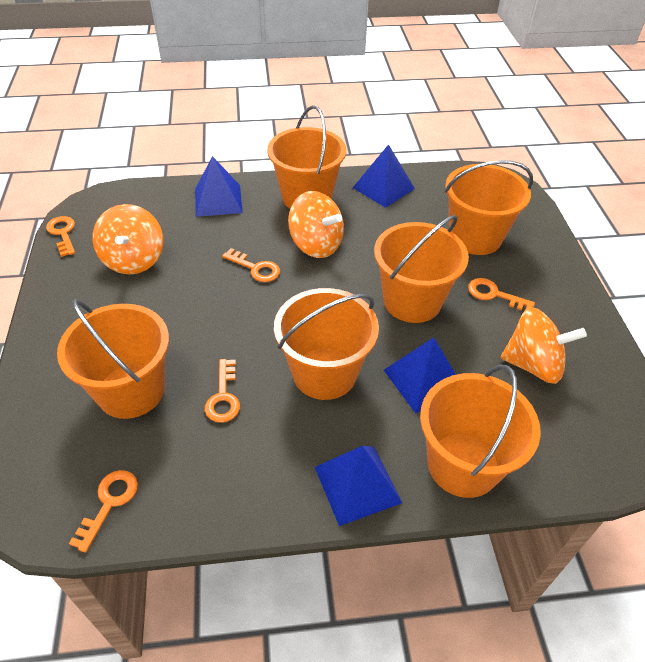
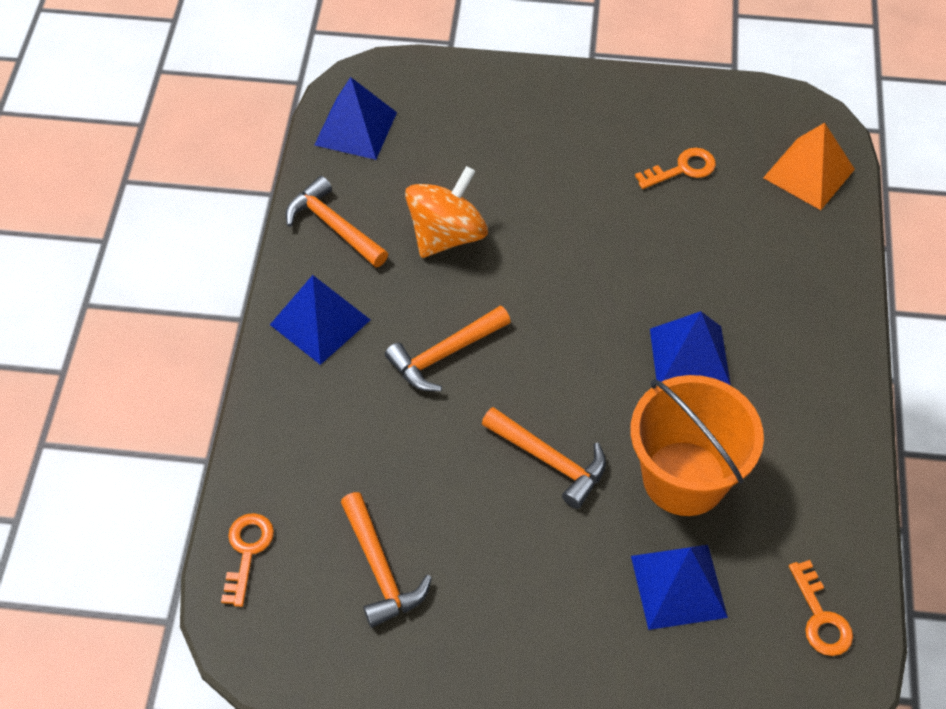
orange bucket: [57,299,169,419] [267,105,346,209] [274,288,379,400] [374,215,469,323] [420,365,541,498] [445,160,533,255] = 6 -> [630,375,764,516] = 1
orange hammer: none = 0 -> [285,176,388,267] [341,492,432,628] [385,306,511,391] [482,407,606,509] = 4
orange key: [46,216,75,257] [69,470,138,553] [205,359,240,423] [222,248,280,282] [468,278,535,310] = 5 -> [221,513,274,607] [635,148,716,189] [789,560,853,656] = 3
orange pyramid: none = 0 -> [763,123,855,210] = 1
orange spinning top: [93,204,163,274] [288,191,344,258] [501,307,587,384] = 3 -> [405,166,488,258] = 1

